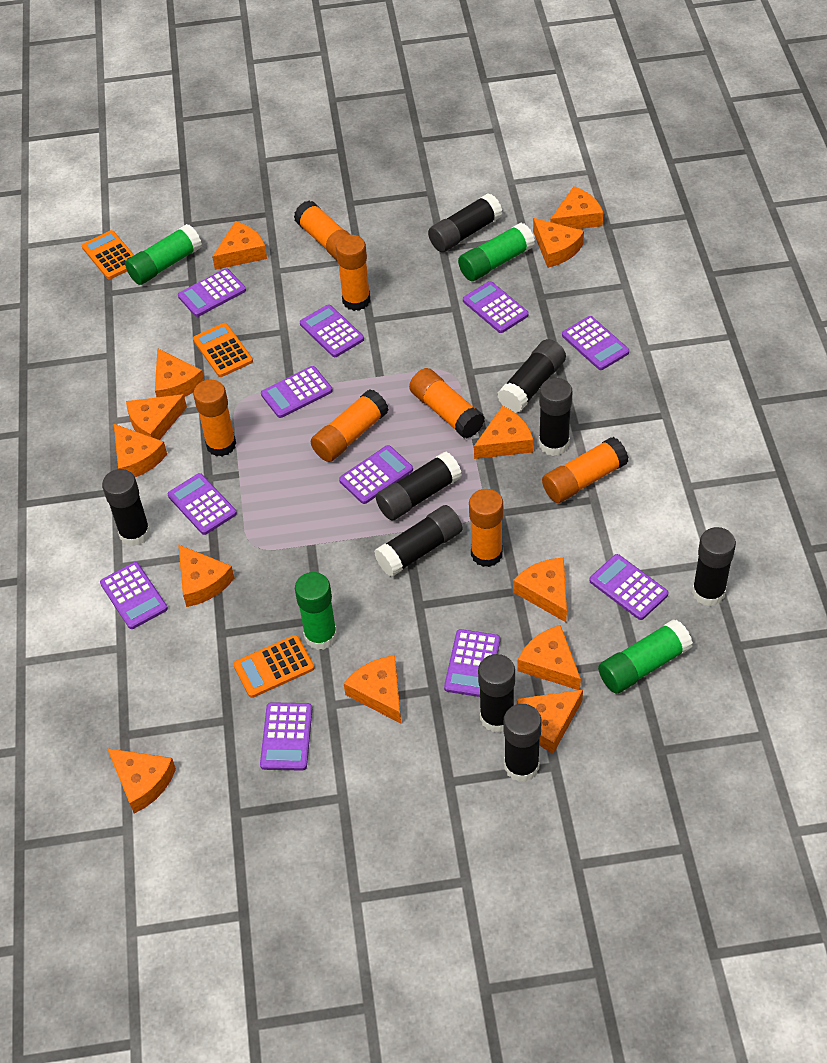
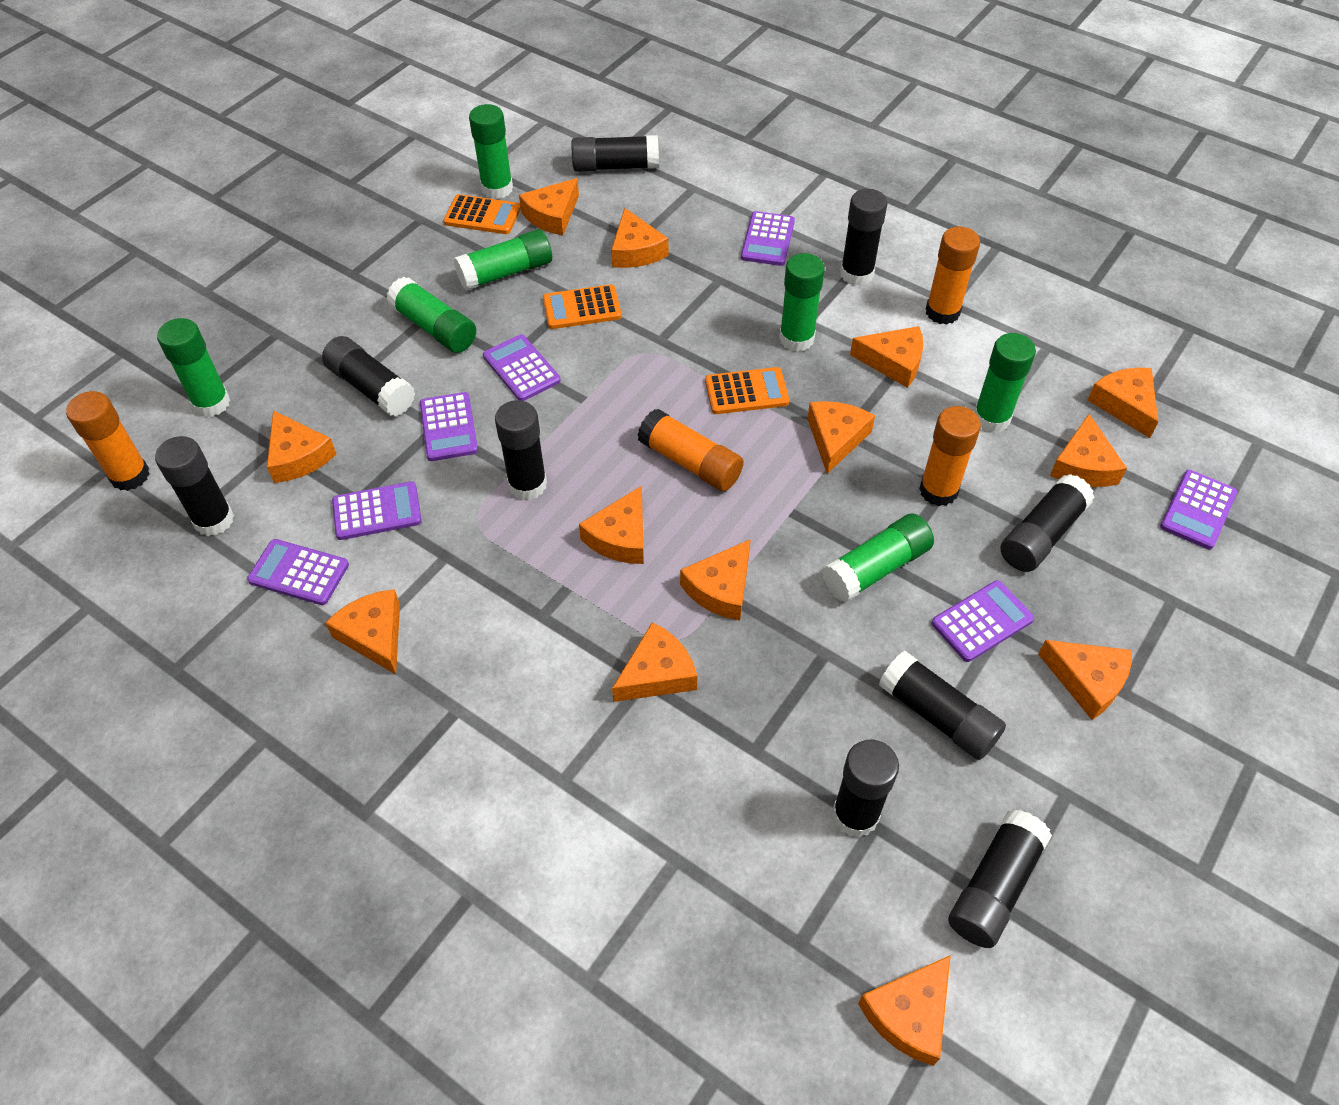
green glue stick: [125,224,202,285] [295,572,337,650] [458,223,535,281] [598,619,693,694] = 4 -> [157,318,230,417] [386,277,476,353] [454,229,552,291] [469,104,513,199] [779,253,825,352] [822,513,934,602] [974,333,1036,433] = 7
orange glue stick: [193,380,236,456] [294,201,351,260] [311,389,388,462] [336,235,370,311] [409,368,485,439] [469,489,503,567] [542,437,629,503] = 7 -> [66,391,150,491] [637,409,744,491] [919,406,981,506] [926,226,980,325] = 4
purple calculator: [100,562,168,629] [168,473,237,535] [178,268,246,317] [260,702,312,771] [261,366,333,418] [300,304,364,357] [339,445,413,504] [444,629,500,697] [463,281,529,333] [562,316,629,370] [589,554,669,620] = 11 -> [247,539,349,605] [332,481,422,540] [420,392,478,461] [483,334,561,401] [741,211,795,266] [932,580,1034,662] [1160,470,1237,549] = 7

